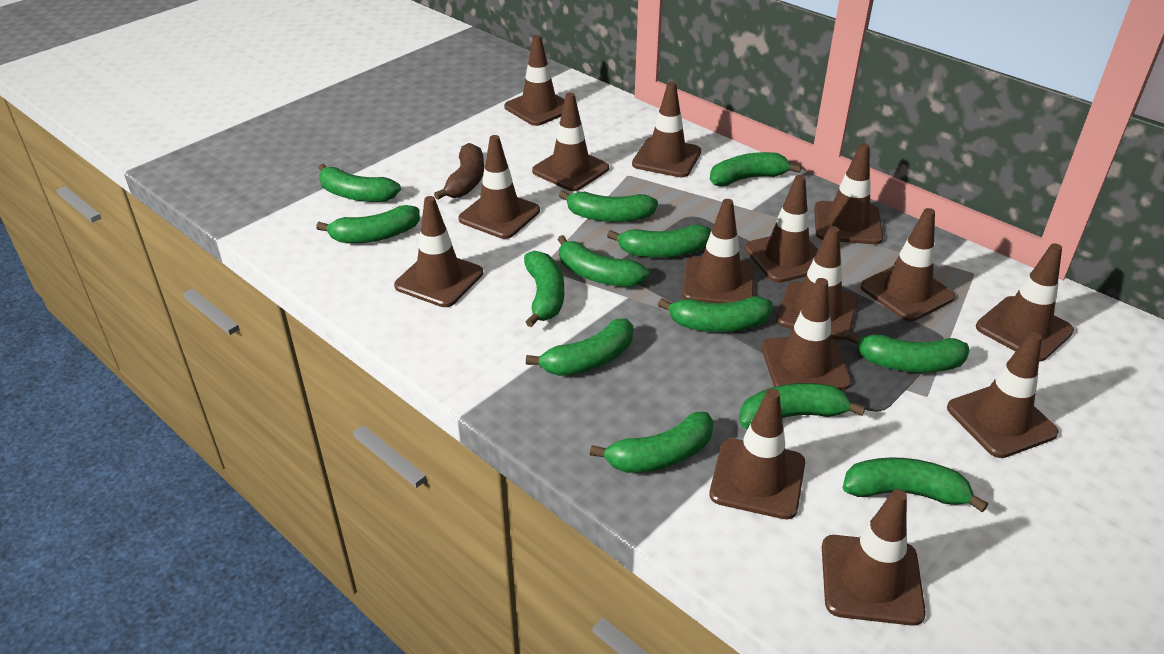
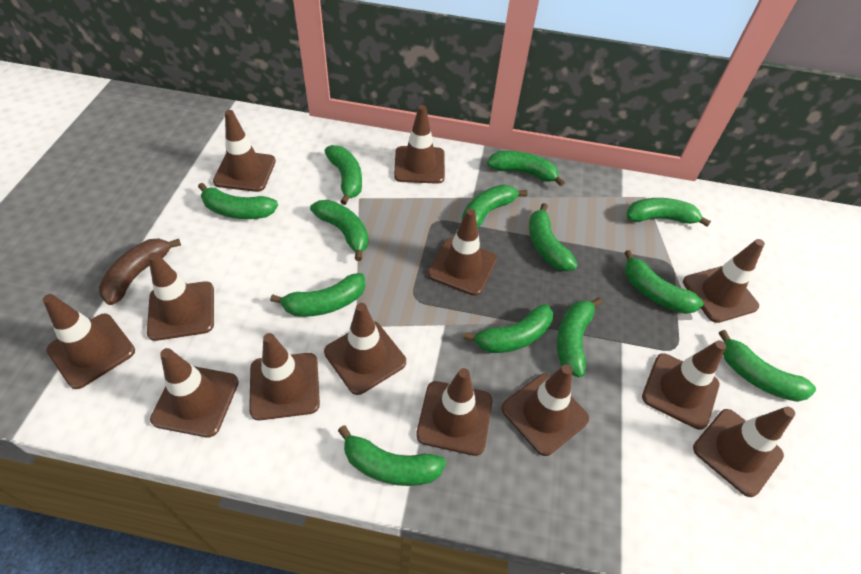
brown traffic cone: [394,196,483,307] [459,135,540,239] [504,35,565,126] [532,92,609,191] [632,82,701,177] [682,199,754,303] [709,389,805,519] [744,175,818,283] [761,278,852,390] [776,226,858,340] [814,143,883,244] [822,489,926,626] [861,208,955,321] [947,332,1059,458] [976,243,1074,362] = 15 -> [43,294,135,389] [147,253,214,341] [150,348,239,437] [213,110,276,192] [249,333,320,420] [324,303,406,395] [394,105,445,184] [416,368,492,456] [428,209,497,296] [501,364,589,456] [642,340,726,430] [683,239,765,323] [693,407,795,497] = 13

